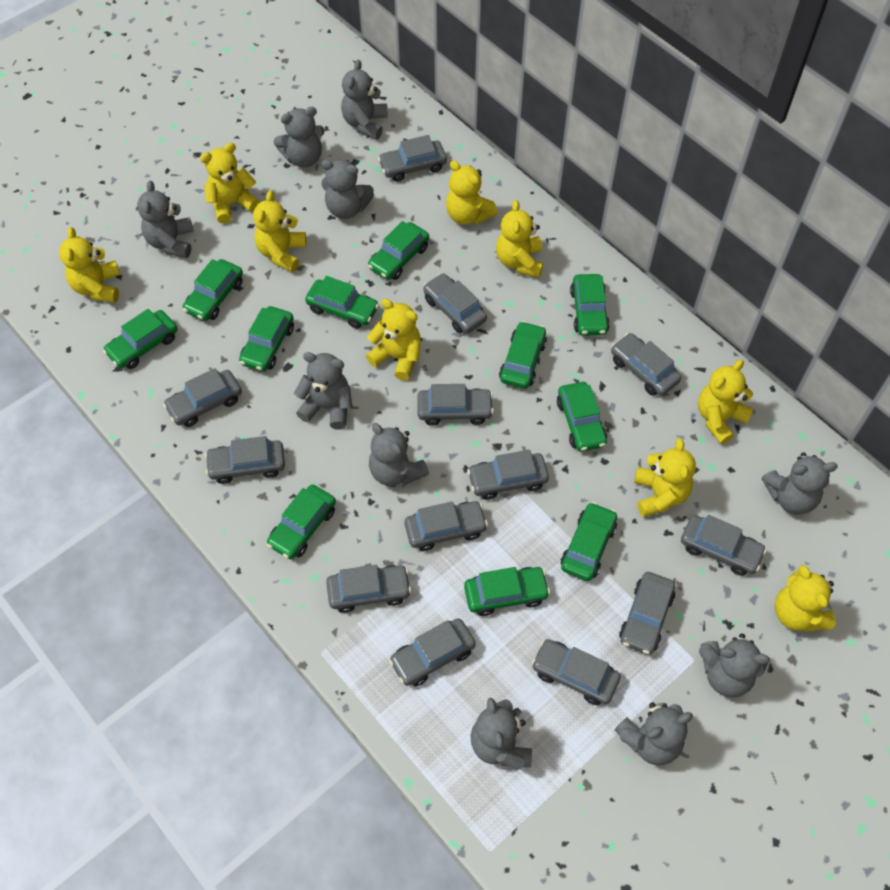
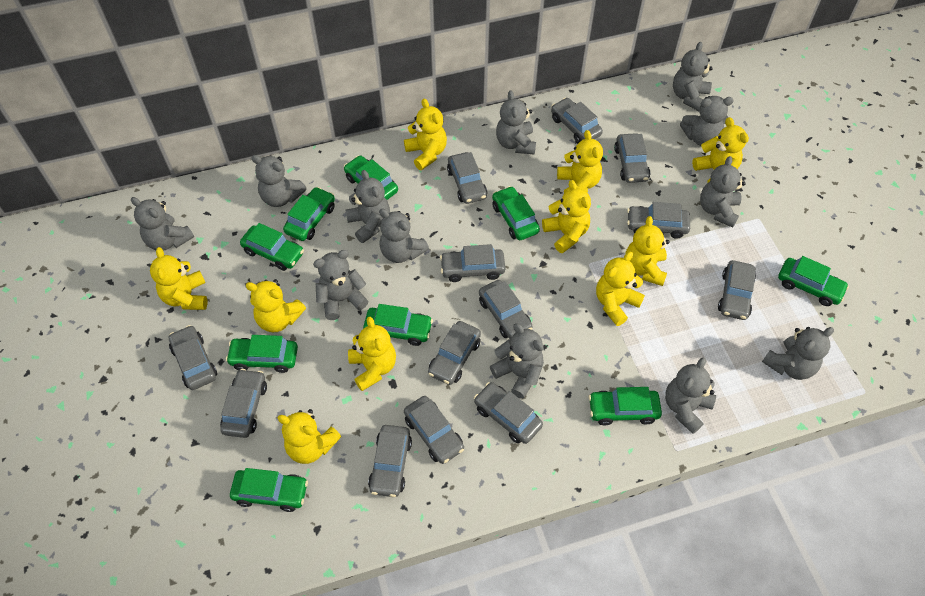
green car: [103,309,177,369] [183,259,243,321] [239,306,294,372] [267,485,336,560] [305,276,379,329] [368,221,429,280] [464,567,550,616] [499,321,547,389] [557,382,607,452] [561,502,617,581] [570,274,610,336] = 11 -> [226,335,298,373] [230,468,308,512] [240,223,304,271] [283,187,335,241] [344,155,398,200] [363,304,433,346] [492,186,540,240] [588,387,662,425] [778,256,849,306] = 9
grey teddy bear: [137,181,194,258] [274,107,325,168] [294,352,352,429] [321,160,374,219] [341,60,388,140] [369,423,429,486] [471,698,532,770] [614,702,693,765] [699,634,770,697] [762,452,838,515] = 10 -> [131,197,194,251] [251,155,307,207] [313,250,368,320] [346,170,390,243] [379,209,429,263] [490,323,544,399] [496,90,536,155] [665,357,716,434] [673,42,713,112] [680,96,734,146] [700,156,746,228] [762,327,834,380] = 12
yellow teddy bear: [59,227,120,303] [200,143,260,224] [253,190,307,272] [366,299,421,381] [446,160,498,225] [496,200,543,278] [634,438,696,517] [698,360,754,444] [774,565,836,632] = 9 -> [150,247,207,310] [246,279,306,332] [277,409,342,464] [348,317,396,391] [404,99,447,170] [542,180,591,253] [557,130,603,194] [596,252,645,326] [625,216,670,286] [692,117,749,182] = 10

